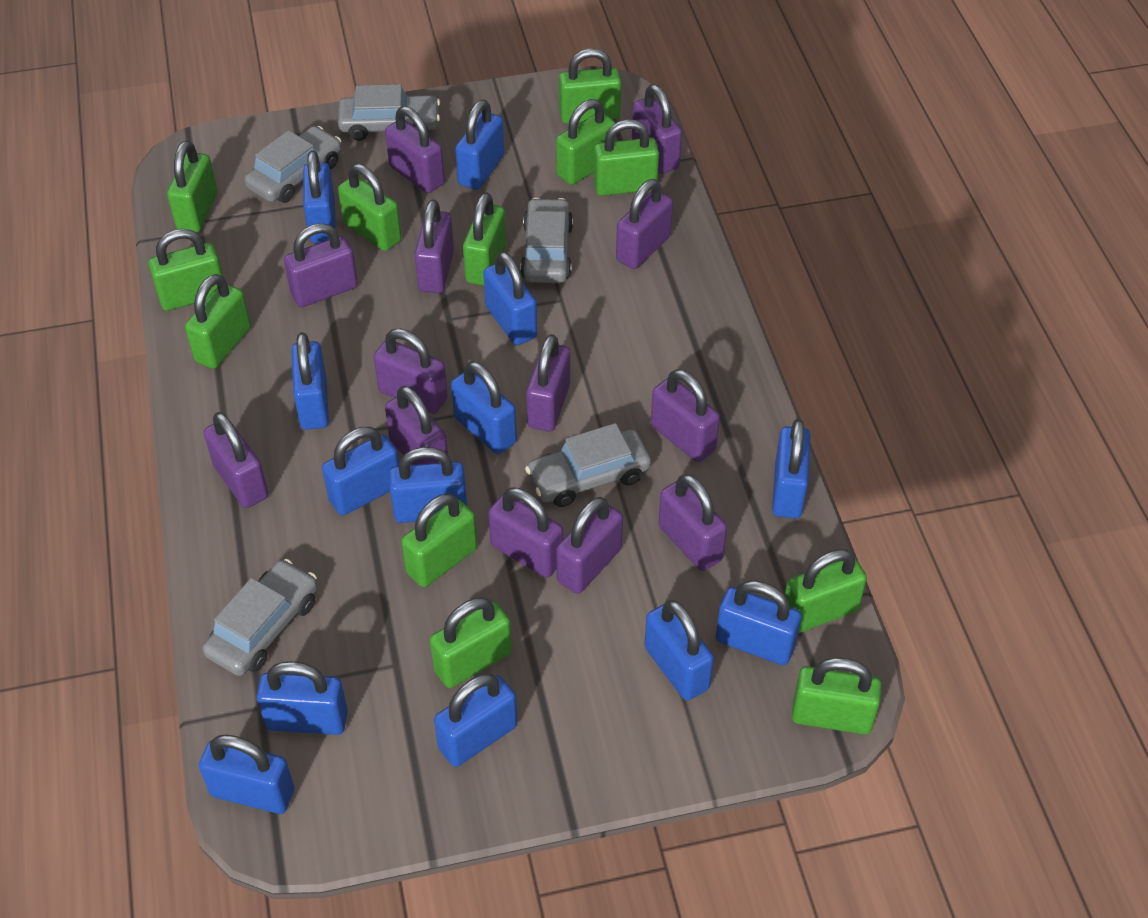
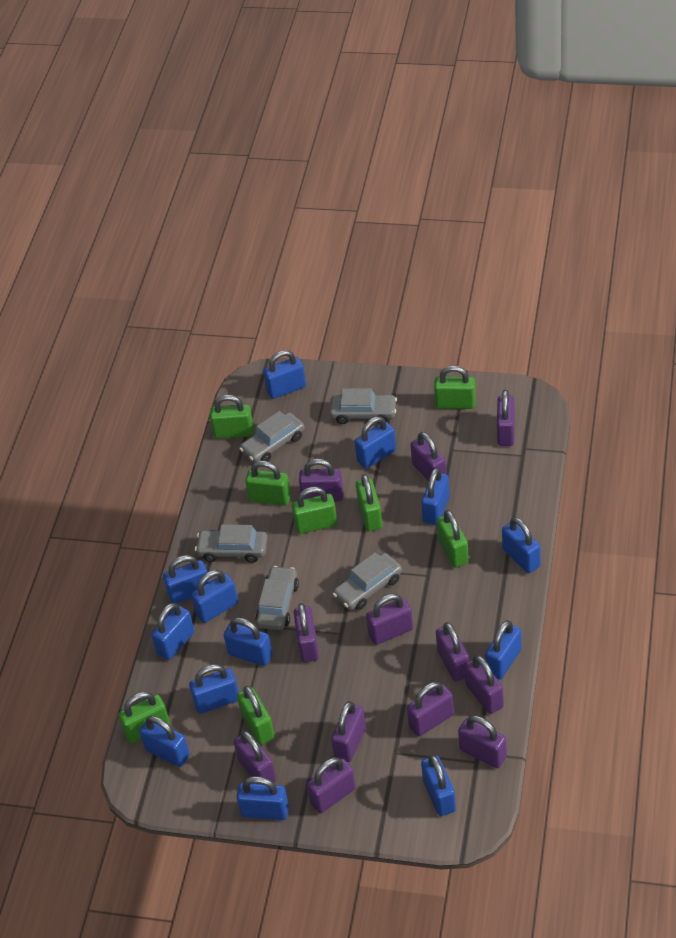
green padlock: [148,229,223,311] [167,140,217,233] [185,274,251,369] [338,164,401,251] [401,494,477,587] [430,597,512,688] [463,192,506,286] [556,99,616,185] [559,48,621,124] [594,119,659,196] [785,549,867,633] [792,657,882,734] = 12 -> [118,692,170,744] [210,395,254,439] [237,686,275,745] [245,461,291,505] [292,487,337,534] [356,474,383,531] [434,365,476,409] [437,510,469,568] = 8
purple padlock: [204,412,268,508] [284,223,358,307] [374,328,448,414] [385,106,445,193] [385,386,448,465] [414,199,454,293] [488,488,563,578] [526,334,570,432] [556,497,623,594] [616,179,673,269] [632,84,682,174] [651,369,720,462] [658,474,727,571] = 13 -> [234,731,276,784] [293,603,319,662] [299,458,343,501] [306,757,356,813] [331,701,366,762] [366,594,413,645] [407,682,454,736] [410,432,447,481] [436,622,469,682] [458,715,507,768] [465,655,504,714] [497,390,515,446] = 12

